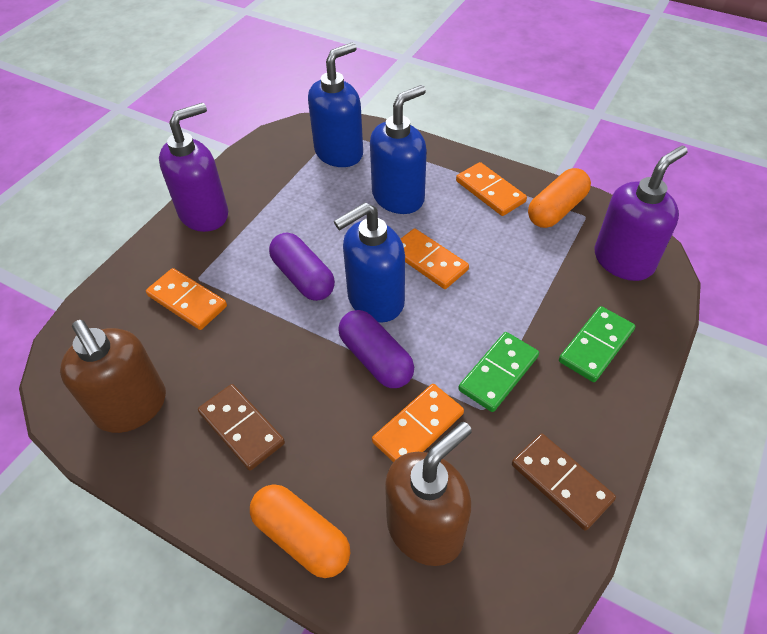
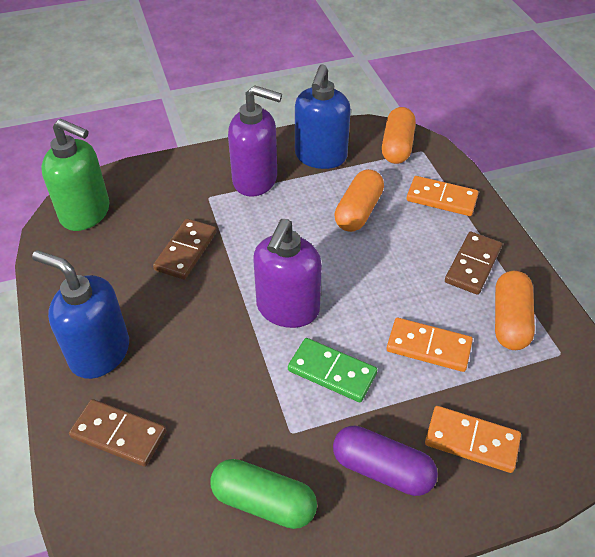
blue soap dispenser: [308,42,363,167] [334,202,405,323] [370,85,427,214] = 3 -> [32,250,129,379] [295,64,351,169] = 2
brown domino: [198,384,285,471] [512,434,616,531] = 2 -> [69,399,166,467] [153,218,216,280] [445,232,502,295] = 3
brown soap dispenser: [60,320,166,433] [385,422,472,566] = 2 -> none = 0
green capsule: none = 0 -> [210,459,317,529] = 1
green domino: [458,332,539,412] [559,306,635,382] = 2 -> [288,338,378,402] = 1
green soap dispenser: none = 0 -> [41,119,110,231] = 1
orange capsule: [250,485,350,578] [528,168,591,228] = 2 -> [334,169,384,232] [382,107,416,164] [495,271,535,350] = 3
orange domino: [146,268,227,330] [372,384,464,462] [401,228,469,289] [456,162,527,216] = 4 -> [387,318,473,372] [406,176,479,216] [425,406,521,473] = 3
purple capsule: [269,233,335,301] [338,310,414,388] = 2 -> [333,426,438,496] = 1

